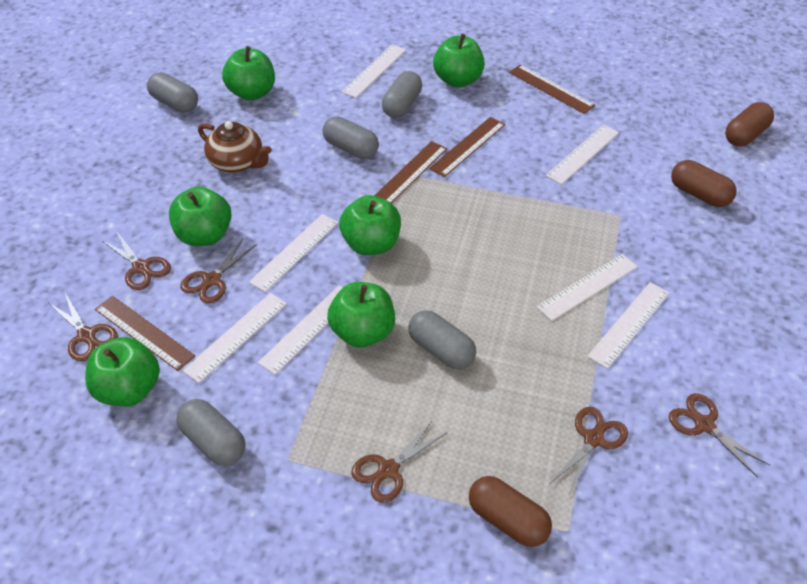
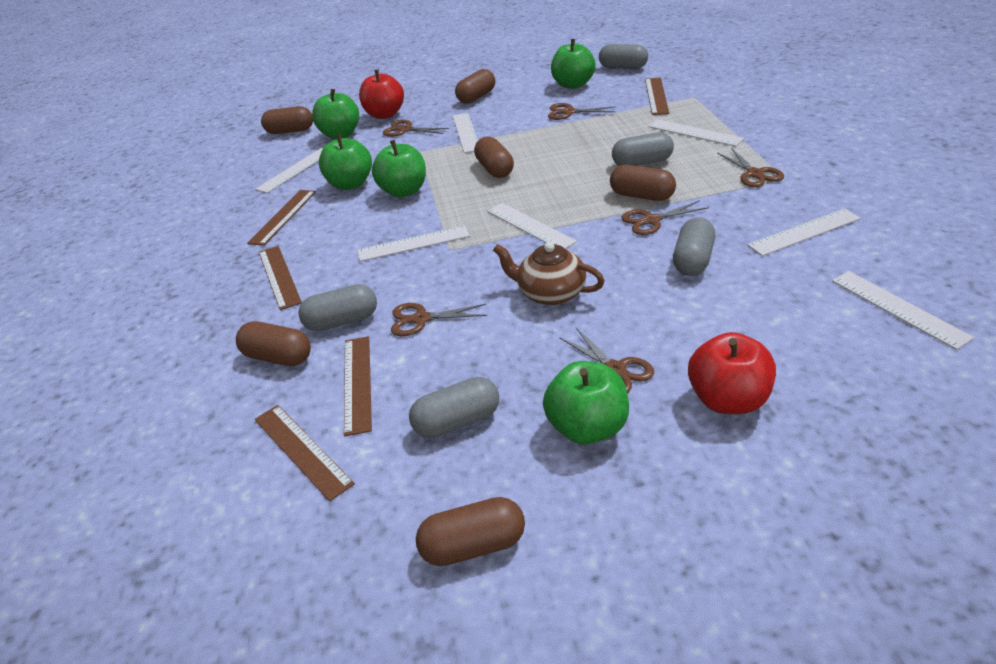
brown capsule: [469,476,552,547] [671,160,737,207] [725,102,774,146] = 3 -> [236,321,311,366] [261,106,313,134] [416,497,525,566] [455,69,495,104] [474,136,514,178] [610,165,676,201] = 6
brown ruler: [95,296,195,371] [374,141,447,203] [429,117,505,177] [509,65,595,114] = 4 -> [247,190,316,246] [255,405,355,502] [259,246,302,310] [344,336,372,436] [645,78,669,115] = 5
green apple: [85,337,160,406] [169,187,232,246] [222,46,275,101] [327,282,395,348] [339,195,401,255] [433,34,485,87] = 6 -> [312,89,359,139] [319,134,372,190] [372,140,426,197] [543,361,629,444] [551,39,596,89] = 5
red apple: none = 0 -> [359,70,404,119] [688,332,776,414] = 2

